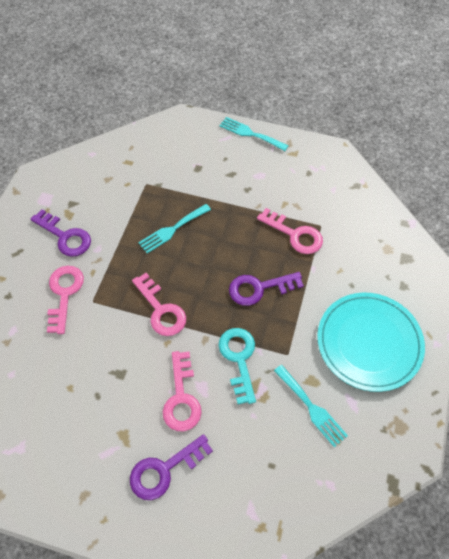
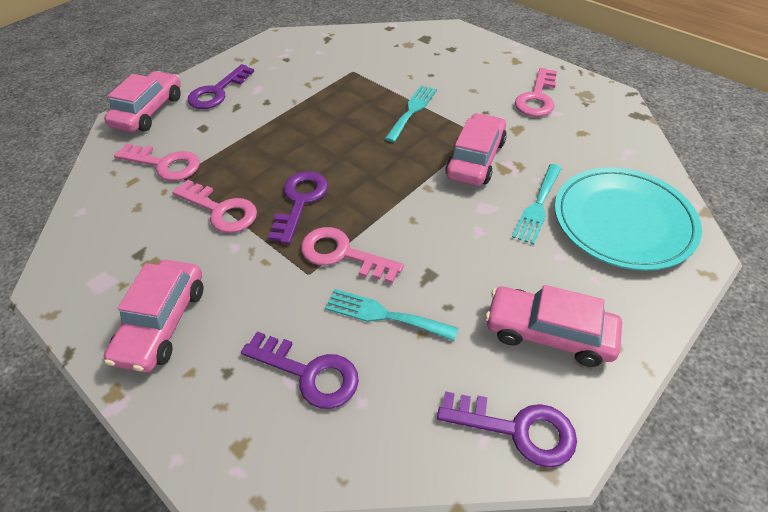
pink car: none = 0 -> [104,71,181,132] [104,260,203,373] [445,113,507,186] [485,285,622,367] = 4
purple key: [30,209,91,257] [130,434,213,500] [229,272,304,306] = 3 -> [188,64,254,109] [241,331,359,409] [268,171,328,244] [437,391,577,468] = 4
turquoise key: [218,328,256,404] = 1 -> none = 0

